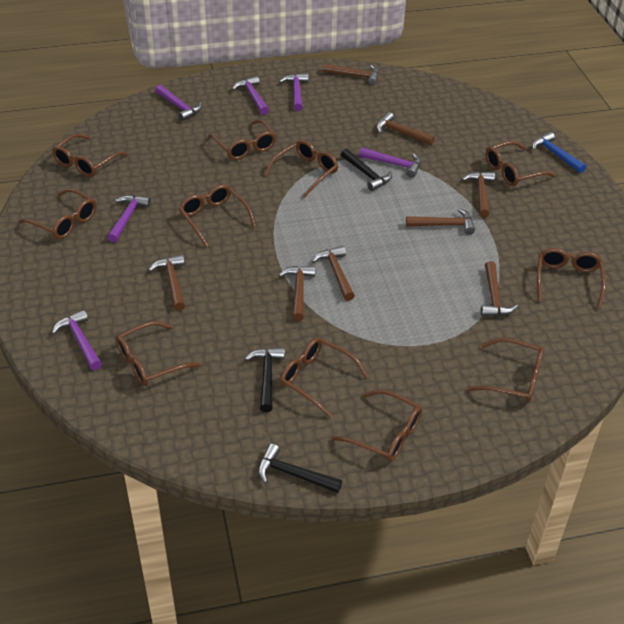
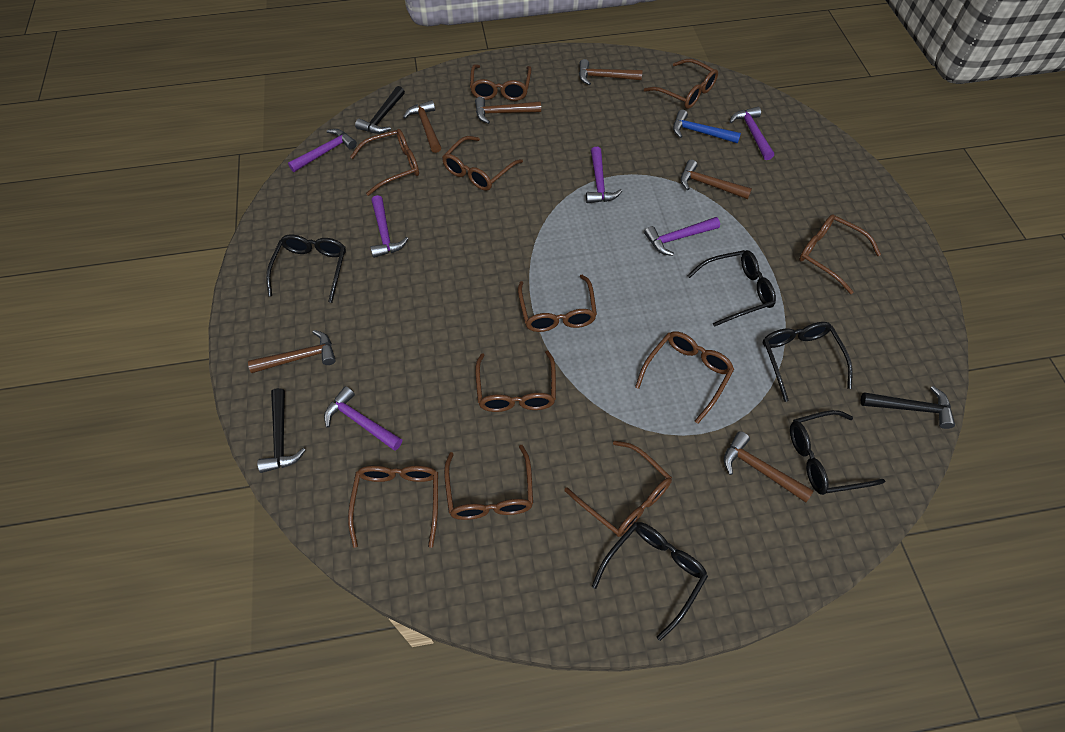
black glasses: none = 0 -> [266,235,346,303] [592,522,708,641] [687,250,776,327] [763,322,853,402] [790,410,885,495] = 5
brown hammer: [149,255,185,311] [279,266,315,321] [312,246,355,301] [323,64,379,85] [376,112,435,145] [406,208,475,235] [462,172,495,218] [481,261,518,316] = 8 -> [248,330,336,373] [403,100,441,153] [475,97,541,124] [579,59,642,85] [681,160,752,199] [724,431,814,502] = 6

